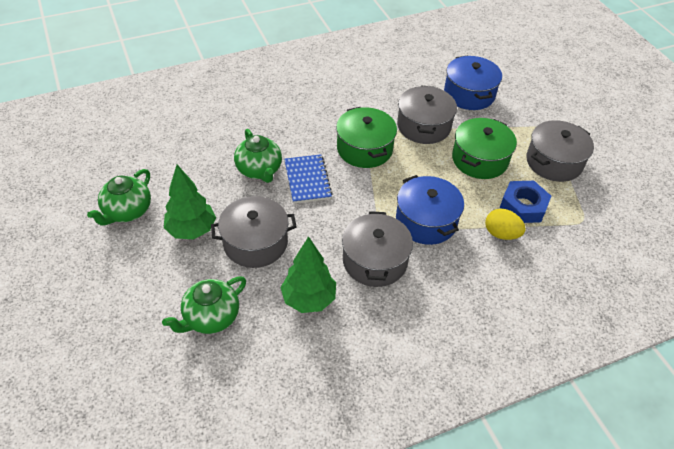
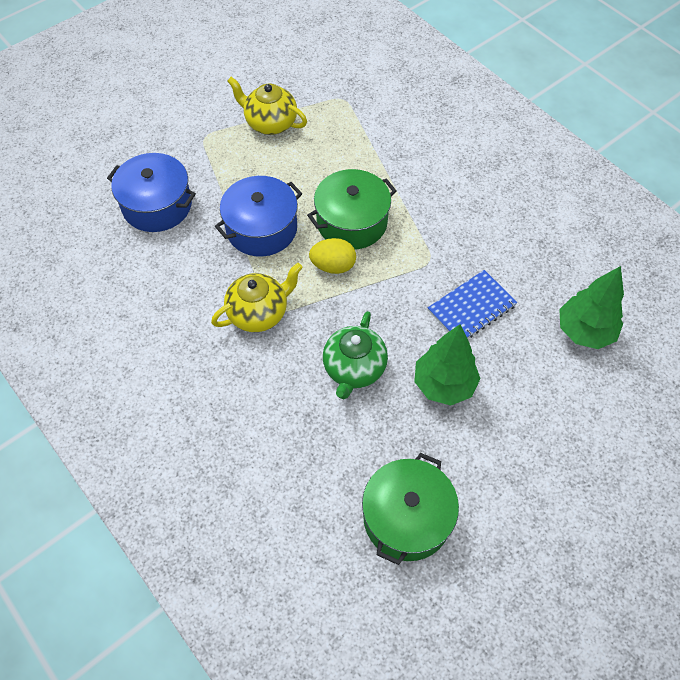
blue nut: [500,181,551,223] = 1 -> none = 0
green teapot: [87,169,151,226] [162,276,246,334] [234,129,282,183] = 3 -> [323,311,388,399] = 1
grey pot: [211,196,297,268] [342,211,413,287] [397,86,457,144] [526,120,594,182] = 4 -> none = 0
yellow teapot: none = 0 -> [211,263,303,332] [227,77,307,135] = 2

